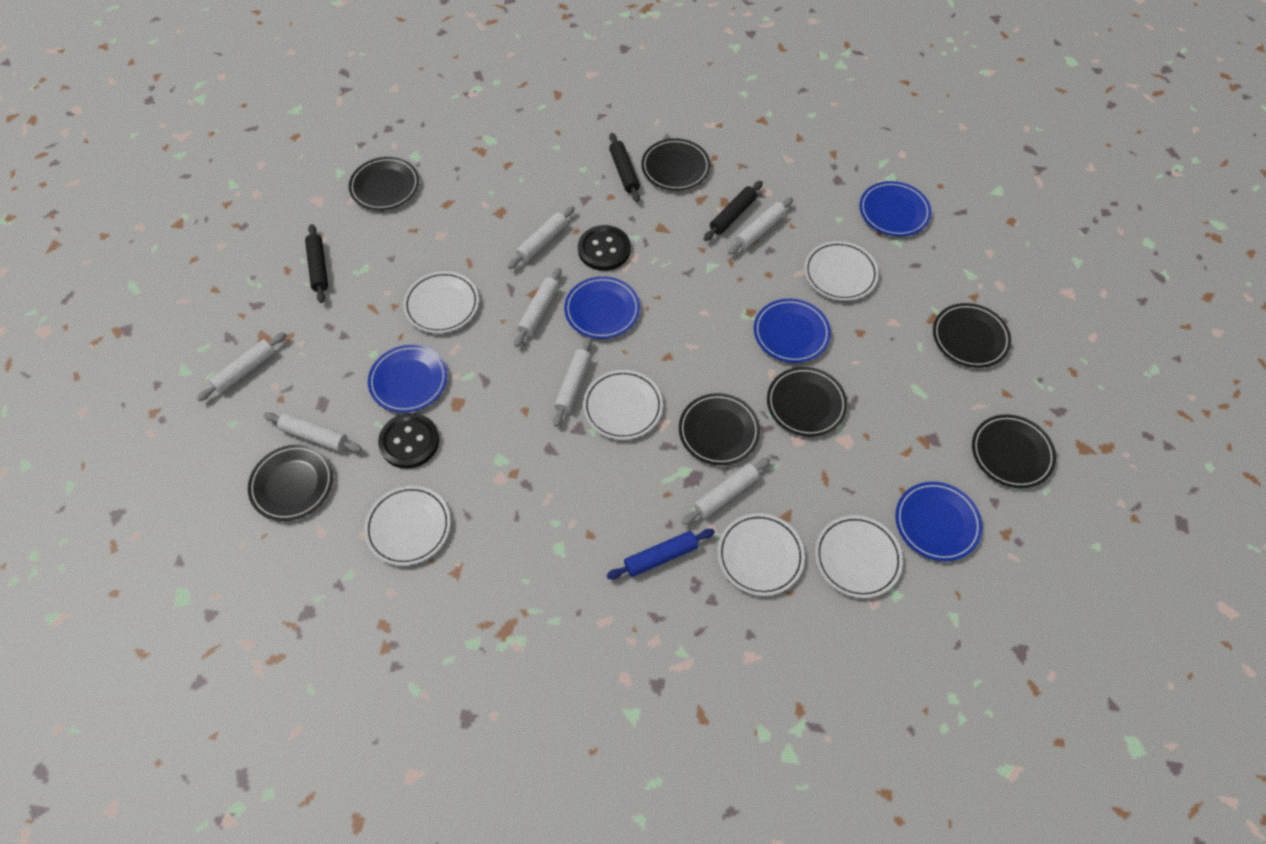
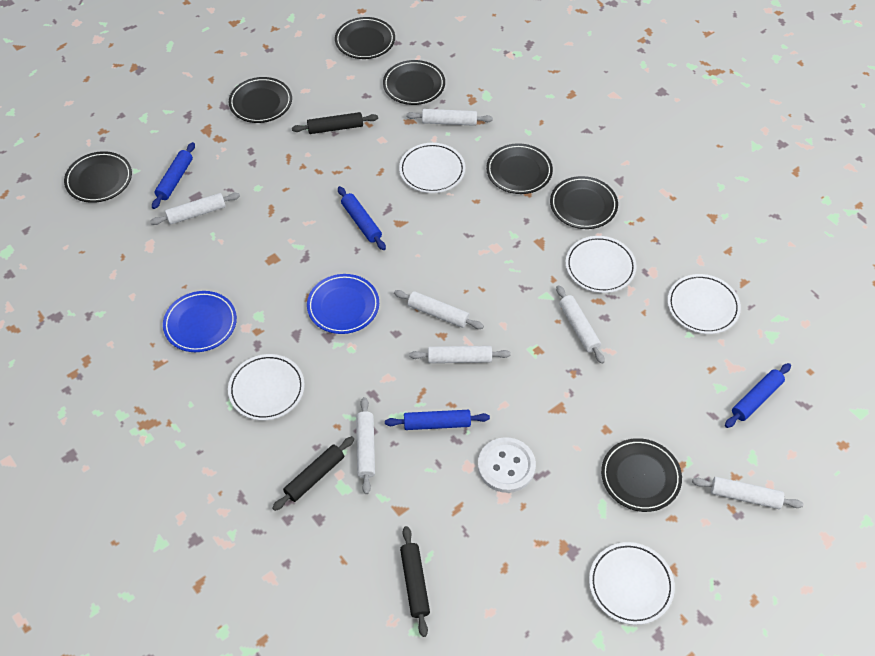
black button: [378,413,439,469] [578,225,631,271] = 2 -> none = 0
blue plate: [368,345,447,413] [564,276,640,339] [754,299,831,363] [860,181,931,237] [895,482,982,561] = 5 -> [163,291,237,352] [307,274,379,334] = 2
blue rolling pin: [607,529,715,579] = 1 -> [152,142,195,209] [338,186,386,250] [385,410,490,430] [725,363,791,428] = 4
white button: none = 0 -> [478,437,536,493] = 1
white plate: [364,486,451,566] [403,271,479,333] [583,370,663,440] [717,513,805,596] [804,241,879,301] [815,515,903,598] = 6 -> [228,354,305,421] [399,143,465,193] [565,236,637,293] [589,542,675,625] [667,274,741,334] = 5

